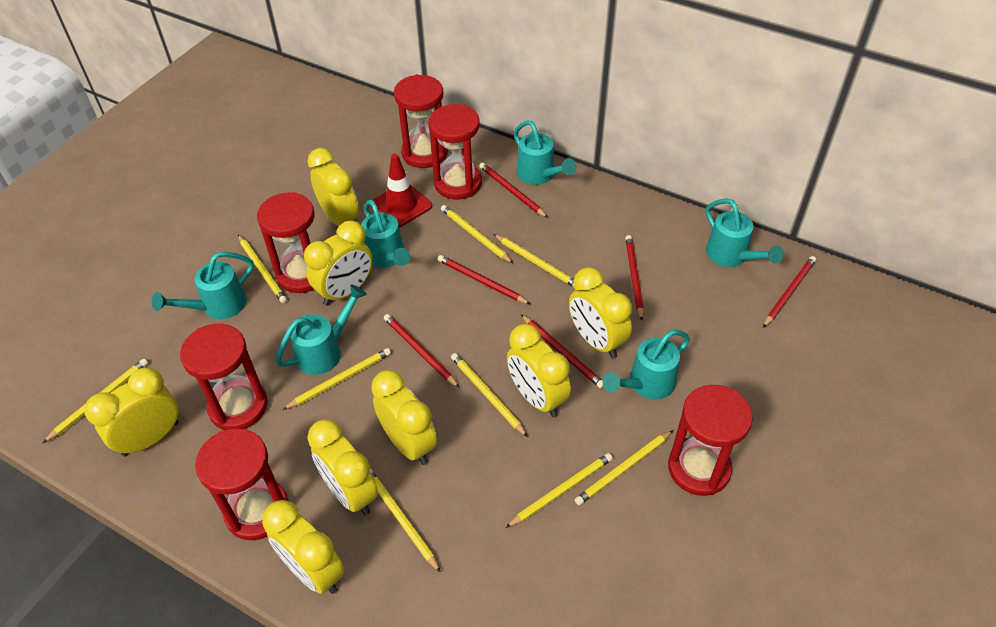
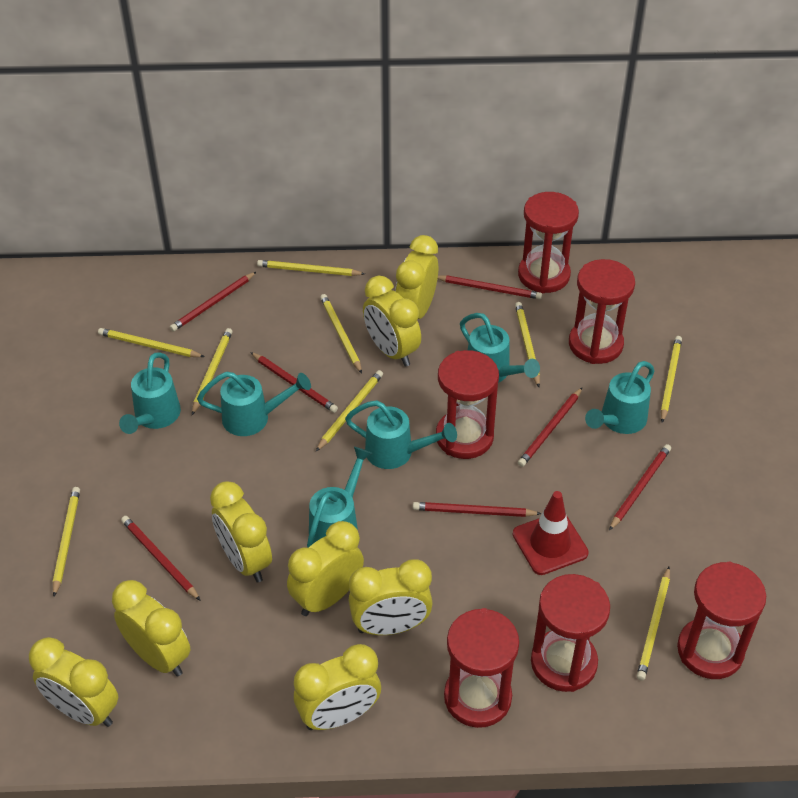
red pencil: [384,314,460,388] [438,255,530,304] [479,163,548,218] [521,315,603,388] [625,235,644,321] [763,256,816,328] = 6 -> [121,516,201,601] [170,272,256,331] [250,352,338,413] [413,502,542,517] [438,275,542,299] [518,388,582,467] [609,444,671,530] = 7

